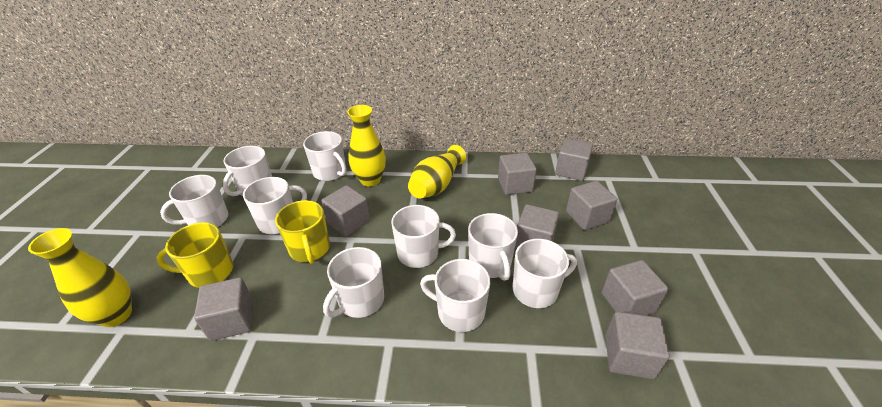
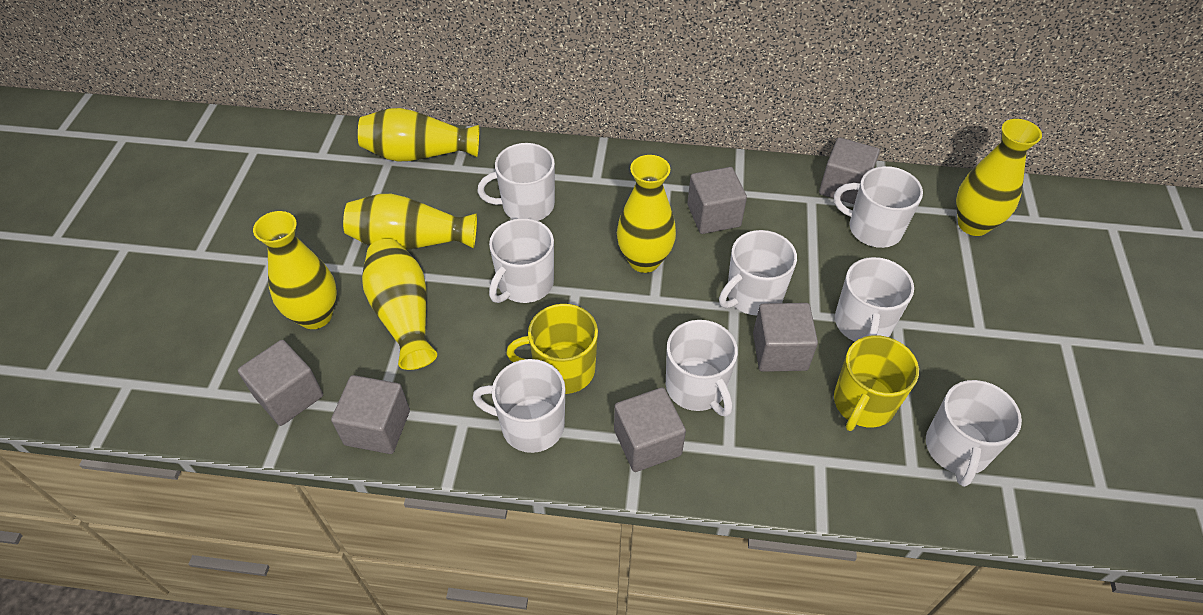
grey cube: [194,277,254,341] [321,185,370,237] [498,153,537,195] [515,204,559,249] [555,138,593,181] [566,181,617,230] [602,260,669,316] [605,311,670,379] = 8 -> [238,340,323,426] [331,375,410,454] [614,387,686,472] [687,167,747,234] [753,303,818,372] [819,137,880,204] = 6
white mug: [160,175,228,227] [223,146,272,196] [243,177,307,234] [303,131,347,181] [323,247,384,318] [391,205,456,268] [420,259,490,332] [468,213,518,281] [513,239,577,308] = 9 -> [473,359,565,453] [477,143,555,221] [489,218,554,303] [666,320,738,417] [719,230,797,316] [834,166,923,248] [835,257,914,342] [926,380,1022,487] = 8
yellow vase: [28,228,132,327] [347,105,386,187] [408,145,466,199] = 3 -> [253,211,337,329] [343,194,477,250] [358,108,479,162] [362,239,437,370] [617,155,676,273] [956,119,1042,236] = 6

